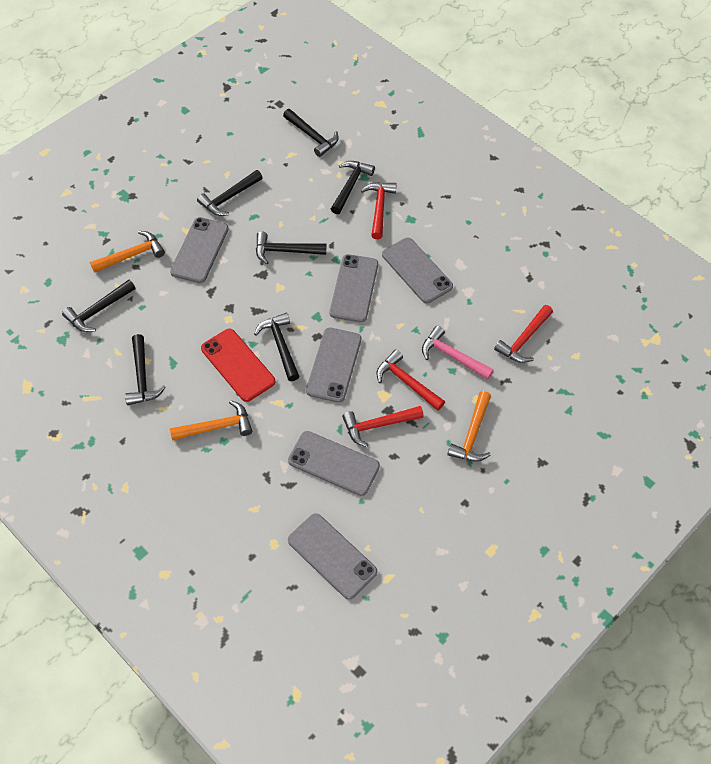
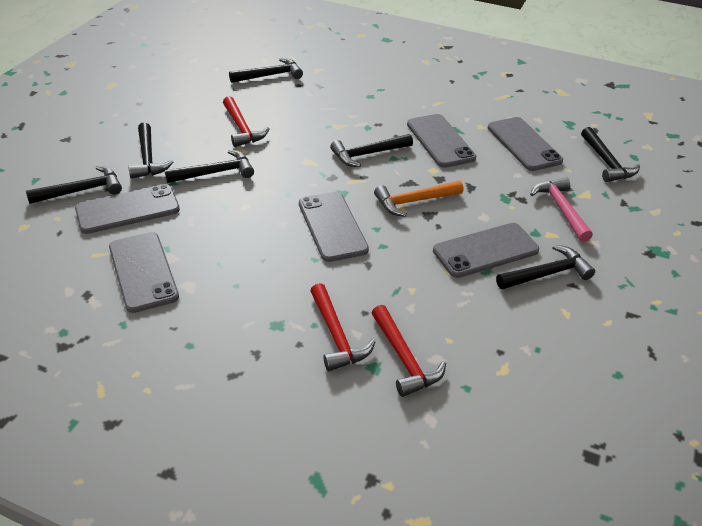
orange hammer: [90,231,165,273] [170,400,252,441] [447,391,491,462] = 3 -> [374,181,463,217] = 1
red hammer: [342,406,424,447] [361,182,397,239] [376,350,445,411] [494,305,553,363] = 4 -> [223,96,270,147] [310,283,375,371] [372,305,446,397] = 3
red phone: [201,329,275,402] = 1 -> none = 0

